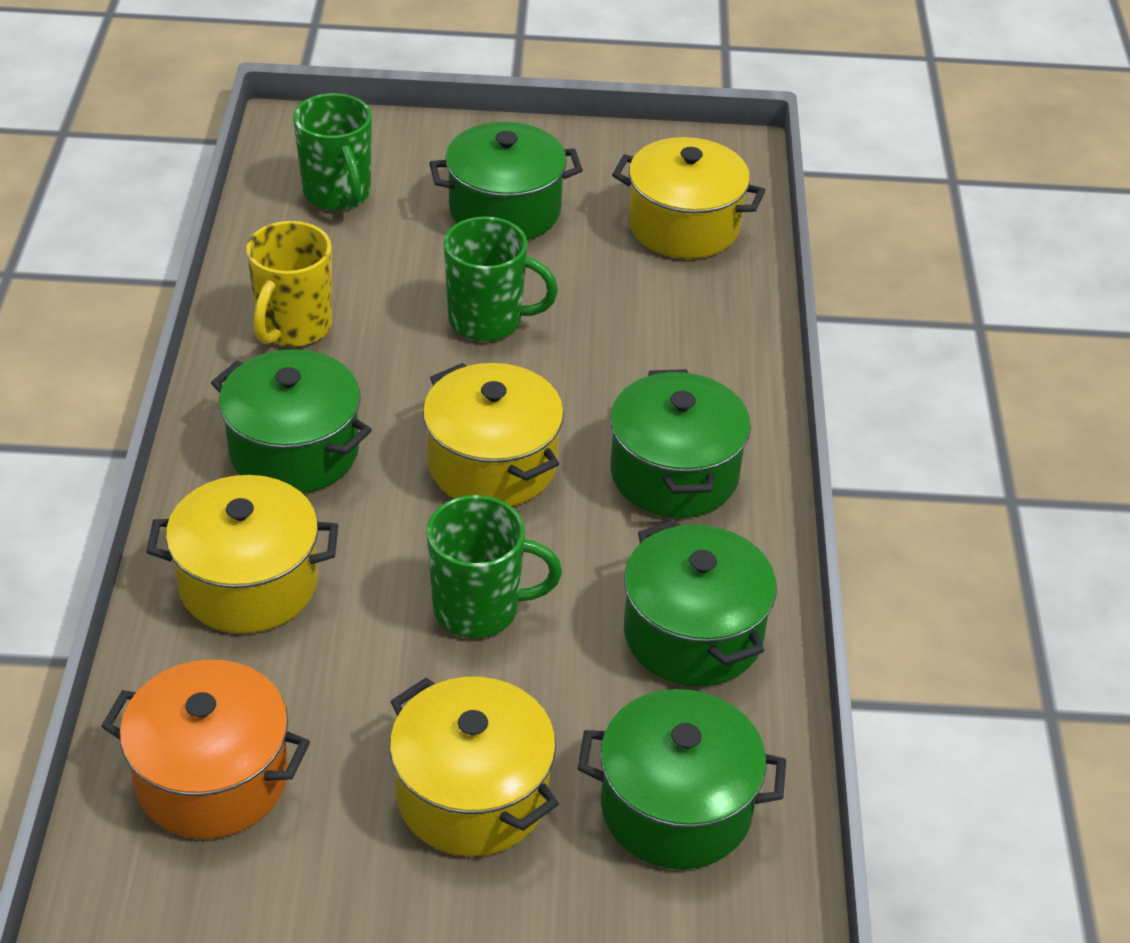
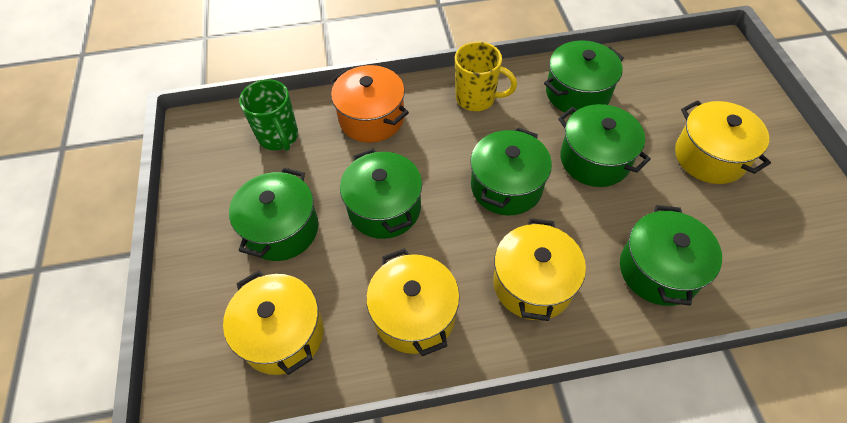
green mug: [293,93,372,211] [426,495,562,638] [444,216,558,341] = 3 -> [239,79,298,151] = 1
green pot: [211,349,372,494] [429,122,583,240] [578,689,786,869] [610,369,751,518] [624,520,777,686] = 5 -> [229,168,319,261] [340,148,422,239] [470,127,552,215] [544,40,624,115] [558,104,651,187] [620,205,722,306] = 6

